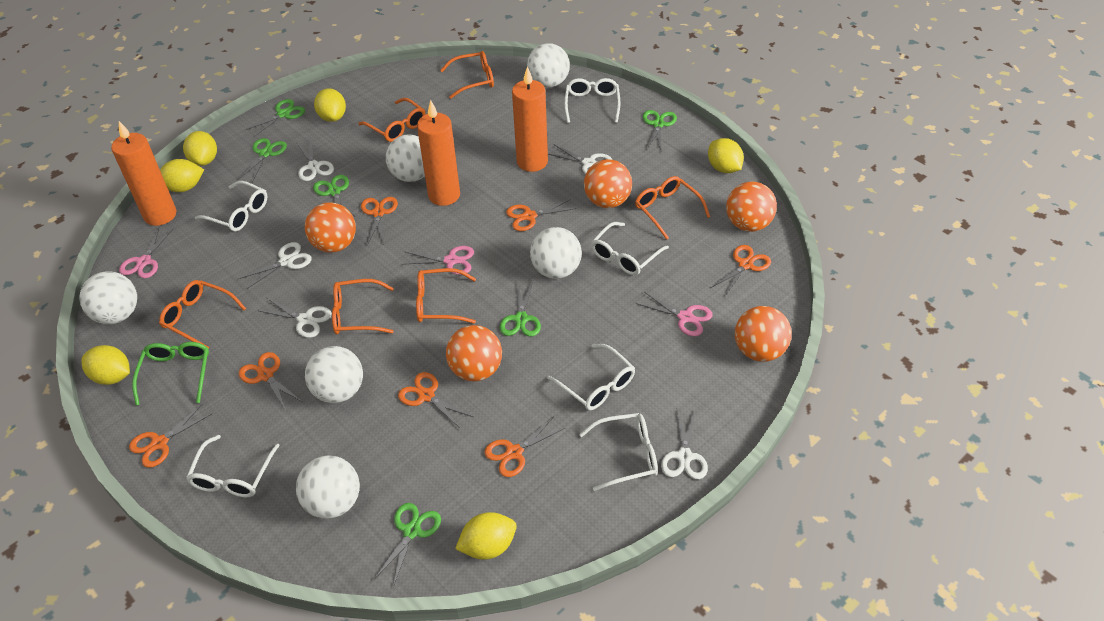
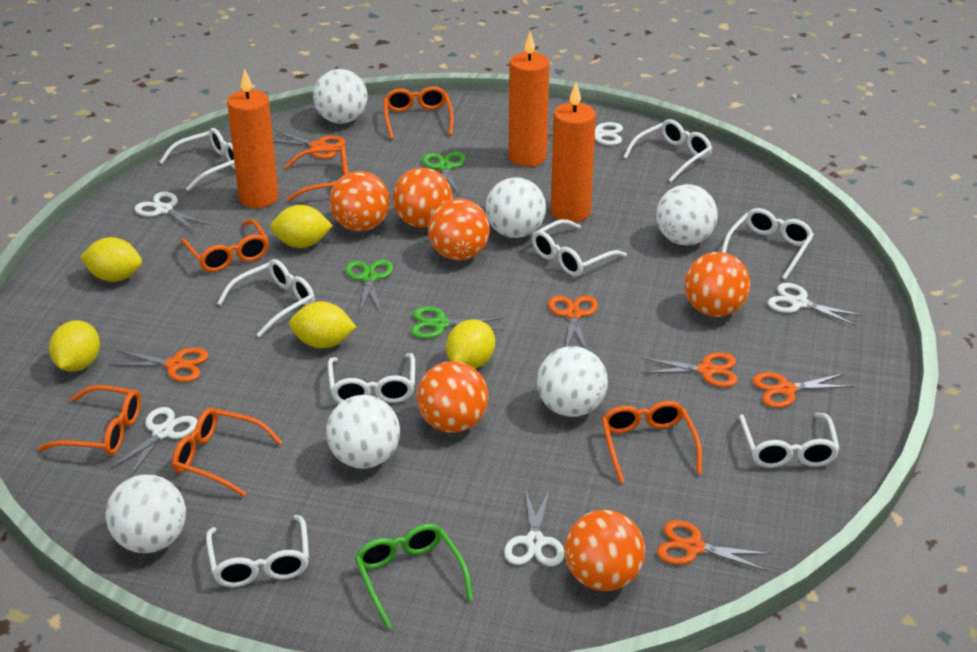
green scissors: [238,138,287,182] [246,99,305,137] [313,175,355,216] [374,503,441,587] [500,281,541,336] [643,110,677,150] = 6 -> [345,260,393,314] [411,307,504,339] [422,152,466,195] = 3
orange ball: [305,202,356,253] [446,325,502,381] [584,159,632,208] [726,181,777,232] [735,306,792,362] = 5 -> [330,171,390,231] [392,168,453,228] [417,361,488,433] [428,199,490,260] [564,510,645,591] [685,252,750,317] = 6
orange scissors: [129,404,212,468] [239,352,301,410] [361,197,398,245] [398,372,473,429] [484,416,565,477] [506,199,577,231] [711,245,771,296] = 7 -> [109,347,209,382] [273,130,346,159] [548,296,598,349] [641,352,738,387] [657,520,771,571] [752,372,854,408] = 6
pink scissors: [119,228,173,278] [402,246,474,275] [636,292,713,336] = 3 -> none = 0
white glasses: [186,435,280,497] [195,181,268,231] [548,344,635,410] [564,78,620,123] [579,413,658,491] [591,222,669,275] = 6 -> [159,128,235,191] [206,515,309,587] [217,259,315,337] [328,353,415,403] [532,219,627,276] [623,119,712,182] [722,208,814,279] [739,413,840,468] = 8
yellow lemon: [81,345,130,385] [160,159,204,192] [183,131,217,166] [314,88,346,122] [455,512,517,560] [708,138,744,173] = 6 -> [49,321,100,372] [80,237,142,282] [270,205,333,248] [289,301,356,348] [446,319,495,369] = 5

